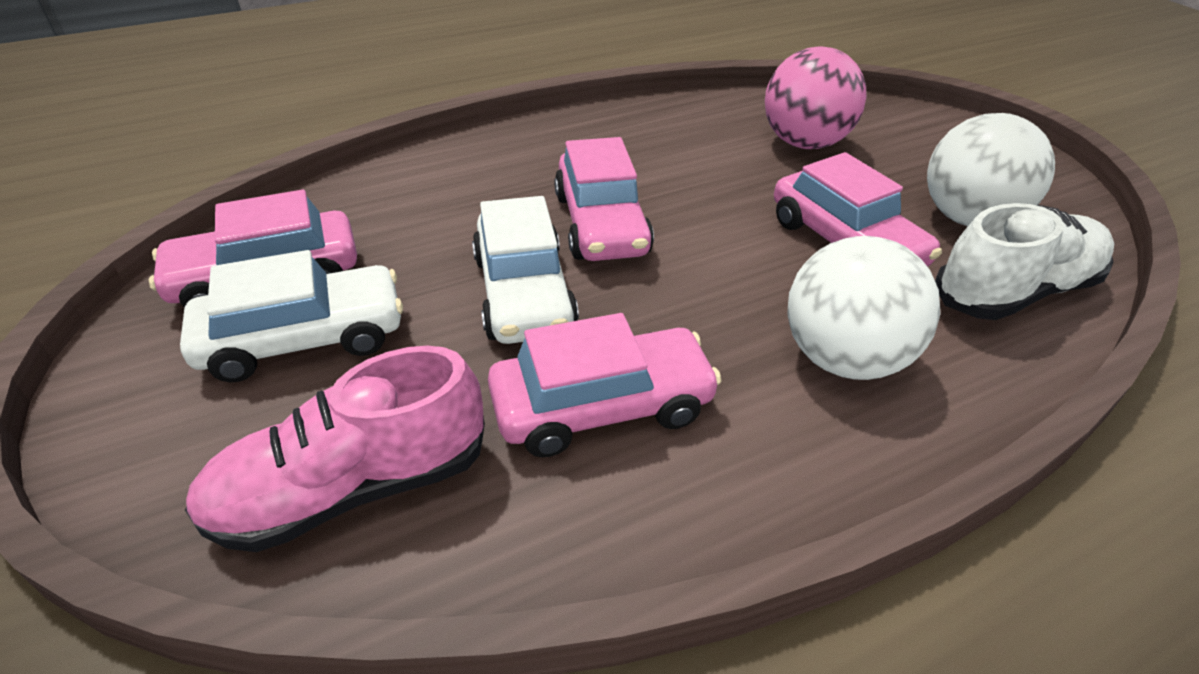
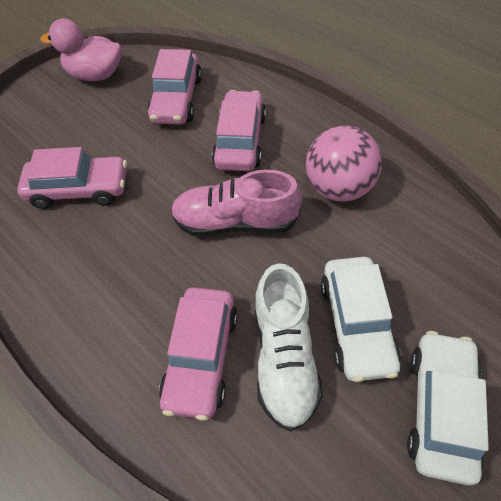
pink duck: none = 0 -> [40,18,122,81] = 1
white ball: [787,236,941,380] [927,113,1055,226] = 2 -> none = 0

